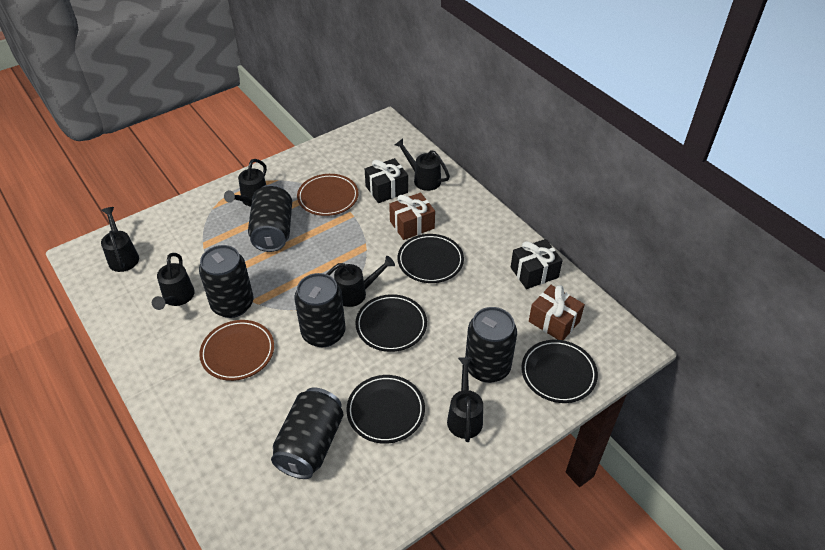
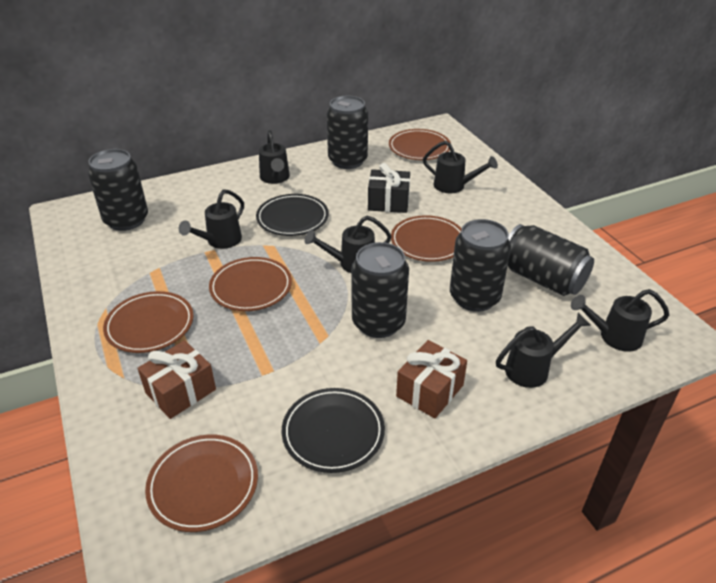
black gift: [365,158,408,203] [511,239,563,289] = 2 -> [368,163,410,213] = 1
black plate: [346,375,425,444] [355,294,427,352] [398,234,464,283] [521,340,598,403] = 4 -> [256,194,329,236] [282,388,385,473] = 2
brown plate: [199,320,274,381] [297,174,359,216] = 2 -> [103,291,194,353] [145,435,258,532] [209,257,292,311] [389,129,451,160] [391,215,462,262] = 5

